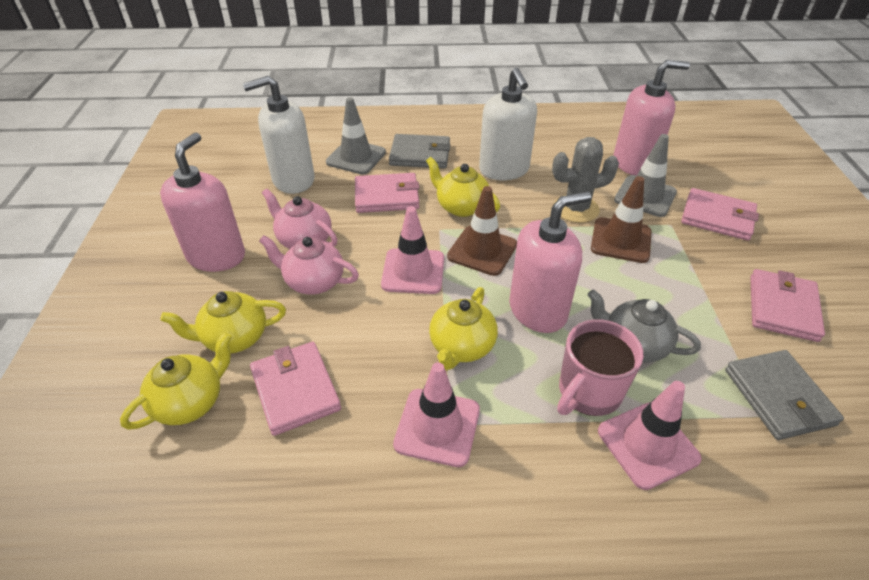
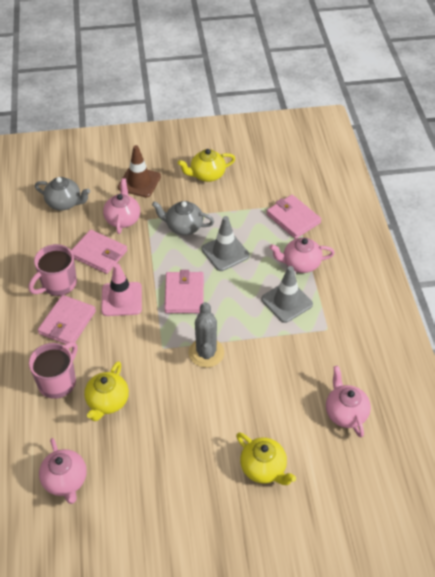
brown traffic cone: [447,186,517,276] [591,176,652,263] = 2 -> [118,145,161,197] = 1
grey teapot: [587,289,701,363] = 1 -> [35,177,90,210] [152,201,214,235] = 2
grey wallet: [389,134,450,168] [725,350,844,440] = 2 -> none = 0
pink mug: [557,319,643,416] = 1 -> [29,244,77,296] [29,342,77,399] = 2
pink soap dispenser: [160,132,245,272] [509,191,591,333] [614,60,690,176] = 3 -> none = 0
pink teapot: [259,235,359,295] [262,189,338,249] = 2 -> [39,438,87,504] [103,178,140,234] [270,237,335,273] [326,366,371,438] = 4
pink traffic cone: [381,206,444,294] [393,362,480,467] [598,381,702,490] = 3 -> [101,263,142,316] = 1
white soap dispenser: [243,76,315,194] [479,68,537,180] = 2 -> none = 0
yellow teapot: [120,332,232,430] [160,291,286,353] [426,157,500,217] [429,287,498,370] = 4 -> [84,361,129,421] [178,149,235,182] [236,433,296,485] = 3

